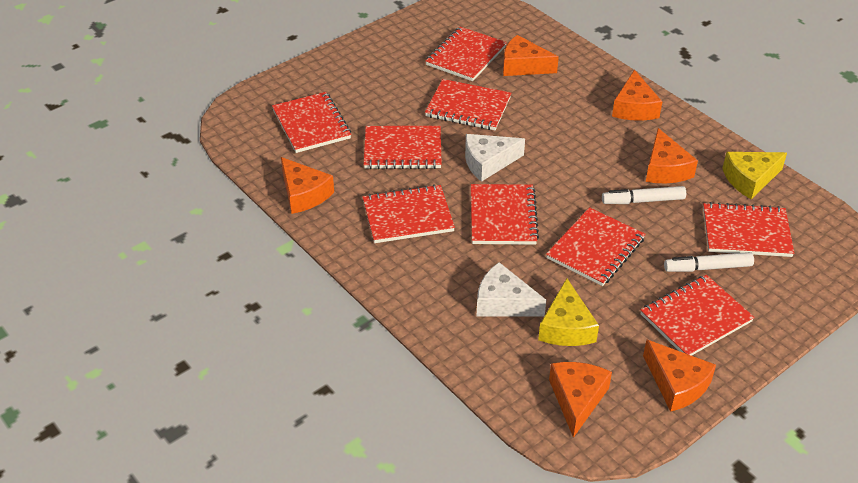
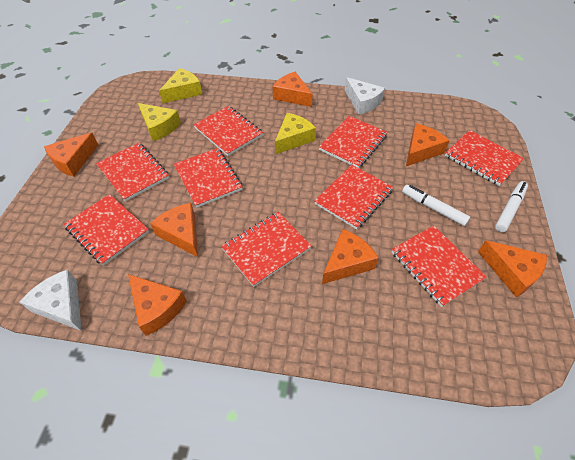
orange cheese: [281,157,334,214] [503,35,559,76] [549,362,612,438] [612,70,662,121] [643,340,716,412] [646,128,698,183] = 6 -> [44,132,98,177] [128,274,187,336] [150,203,198,257] [273,72,313,107] [322,229,378,284] [406,124,450,166] [478,240,547,297] = 7
yellow cheese: [538,278,599,346] [722,152,787,199] = 2 -> [138,103,181,141] [159,68,202,103] [275,113,316,154] = 3

